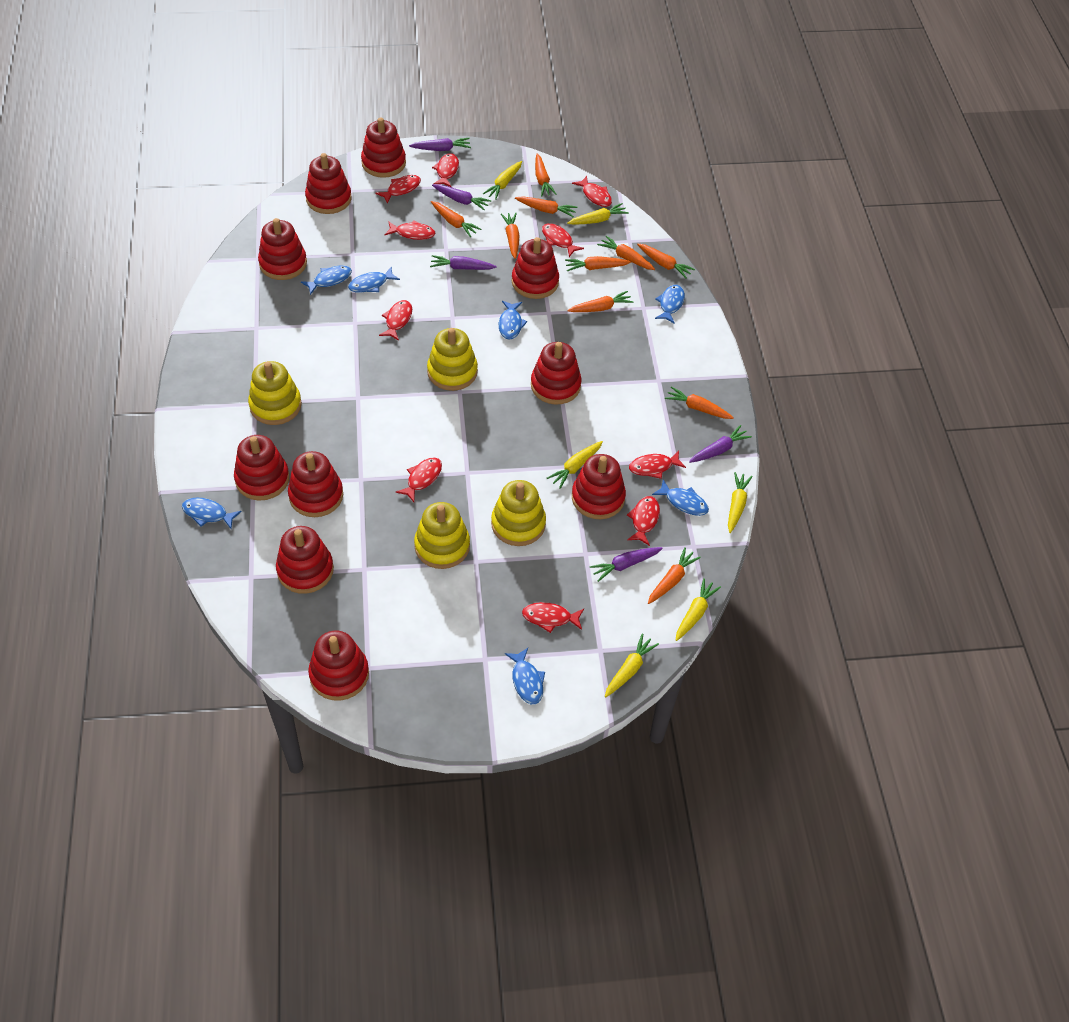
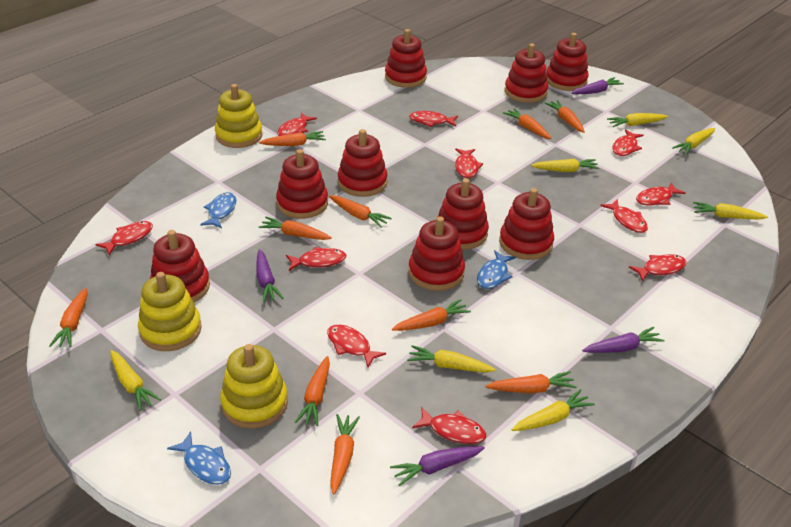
blue fish: [182,498,242,529] [301,265,352,295] [348,267,400,293] [499,301,527,339] [505,648,545,704] [652,480,709,516] [655,285,685,324] = 7 -> [167,432,231,485] [200,192,236,228] [477,250,516,289] = 3
purple carrot: [409,138,471,151] [430,255,497,270] [432,184,491,211] [589,547,663,582] [689,425,752,463] = 5 -> [256,249,283,302] [390,446,485,486] [571,77,624,94] [582,327,665,353] = 4
red fish: [375,175,421,204] [379,300,412,341] [385,220,435,240] [396,458,442,502] [432,153,459,187] [522,602,584,633] [542,223,584,257] [572,176,612,207] [627,496,660,546] [629,450,686,479] = 10 -> [95,221,153,256] [277,113,317,136] [286,247,346,271] [327,324,386,367] [409,111,458,127] [412,407,486,444] [455,149,483,178] [600,199,648,233] [612,129,644,156] [629,254,686,282] [636,182,686,205] = 11
red stacking toy: [234,435,289,501] [258,218,307,280] [276,526,334,594] [288,451,343,517] [305,153,352,214] [308,631,369,701] [361,117,406,178] [512,237,559,299] [531,342,582,405] [572,454,626,519] = 10 -> [150,230,210,302] [276,149,328,219] [338,129,388,197] [385,29,427,88] [408,216,465,291] [438,178,489,250] [499,188,554,260] [505,43,548,103] [546,33,589,91] = 9
yellow carrot: [483,161,522,200] [547,441,603,489] [567,203,629,225] [605,634,659,697] [676,578,721,641] [728,472,753,533] = 6 -> [110,350,161,411] [407,345,496,373] [512,389,595,431] [531,159,600,172] [607,113,668,127] [672,128,715,155] [693,202,768,220] = 7
yellow stacking toy: [248,361,302,425] [414,502,470,569] [427,328,478,391] [491,480,546,546] = 4 -> [138,272,202,351] [215,84,263,148] [220,344,288,429] = 3

